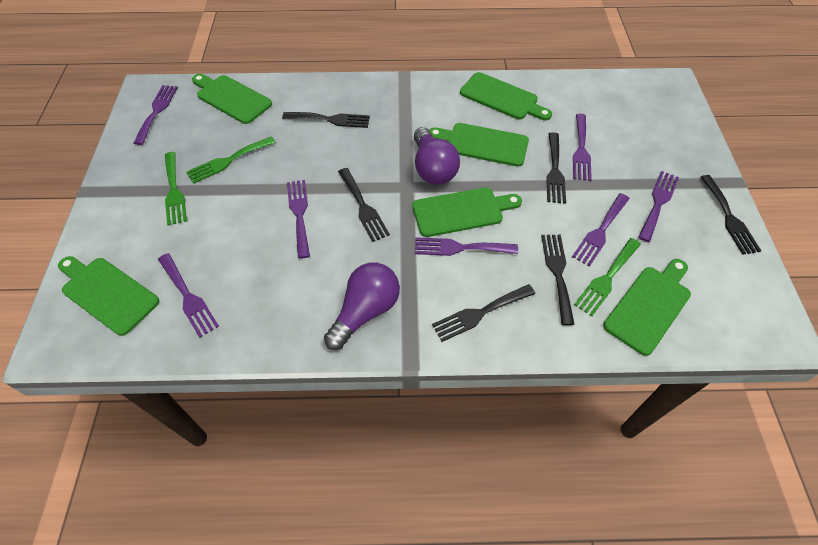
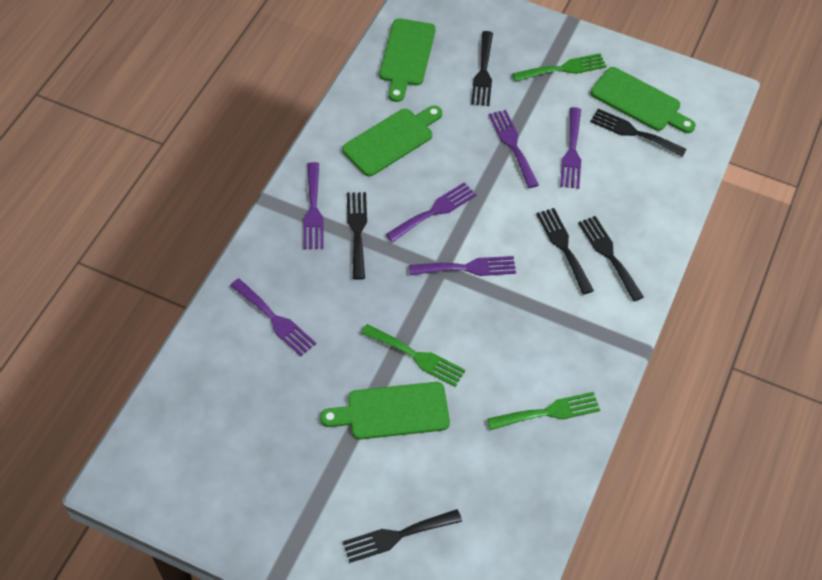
green cutting board: [58,256,159,336] [192,74,272,124] [412,188,522,237] [429,123,529,167] [460,72,552,120] [603,259,691,356] = 6 -> [320,382,450,439] [342,106,442,176] [379,18,436,102] [591,67,696,133] = 4
purple fork: [134,85,178,145] [158,253,219,338] [287,180,310,259] [415,237,518,256] [572,193,630,266] [573,114,592,181] [638,171,679,242] = 7 -> [230,278,316,356] [304,162,324,249] [386,182,476,242] [409,256,516,276] [489,110,539,188] [560,107,581,189] = 6
purple light bulb: [324,262,400,350] [414,127,460,185] = 2 -> none = 0

